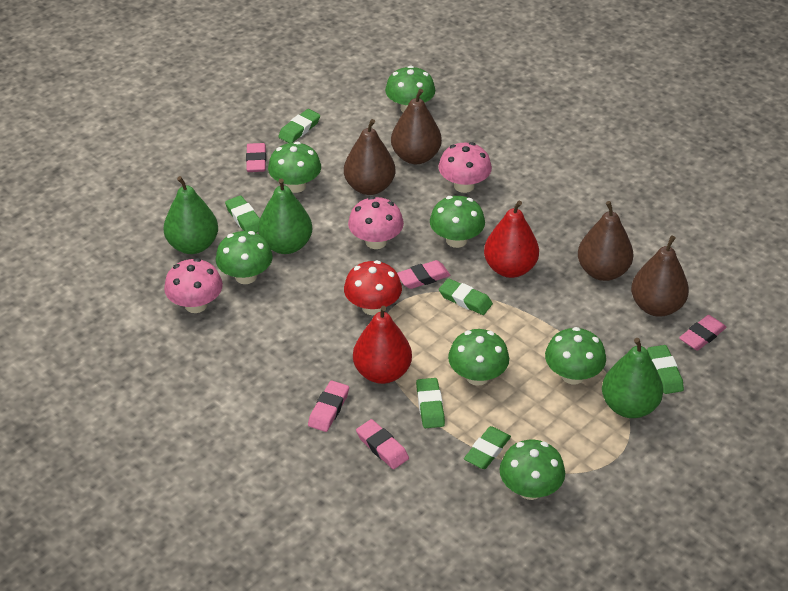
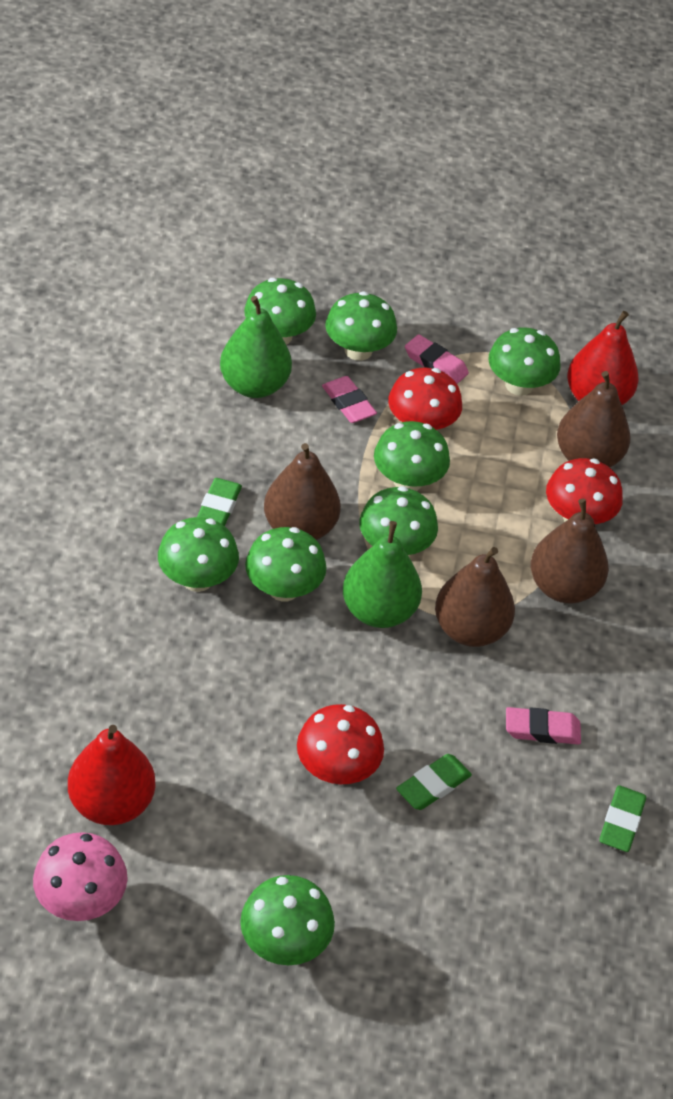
green eraser: [225,195,260,233] [278,109,320,143] [416,378,445,428] [439,278,493,315] [464,426,511,469] [647,345,684,394] = 6 -> [197,478,242,526] [396,754,472,810] [599,785,646,852] = 3
green mushroom: [216,231,273,284] [268,142,321,193] [385,66,435,112] [430,196,485,248] [448,329,509,386] [499,439,565,500] [545,327,606,385] = 7 -> [158,517,239,592] [240,875,335,965] [244,278,316,345] [245,527,327,602] [325,291,397,361] [359,486,438,555] [374,421,450,491] [488,327,560,396] = 8
green pear: [163,176,218,254] [258,178,312,254] [602,338,663,418] = 3 -> [220,296,292,398] [343,521,422,628] = 2
pink eraser: [246,143,266,172] [308,381,349,432] [356,419,409,469] [397,260,450,289] [679,315,727,351] = 5 -> [322,376,377,423] [405,334,469,384] [506,707,581,745] = 3
pink mushroom: [164,258,223,313] [348,196,404,249] [438,142,492,193] = 3 -> [33,832,128,921] = 1
red mushroom: [344,260,402,315] = 1 -> [297,704,384,784] [388,367,462,430] [546,458,623,524] = 3

